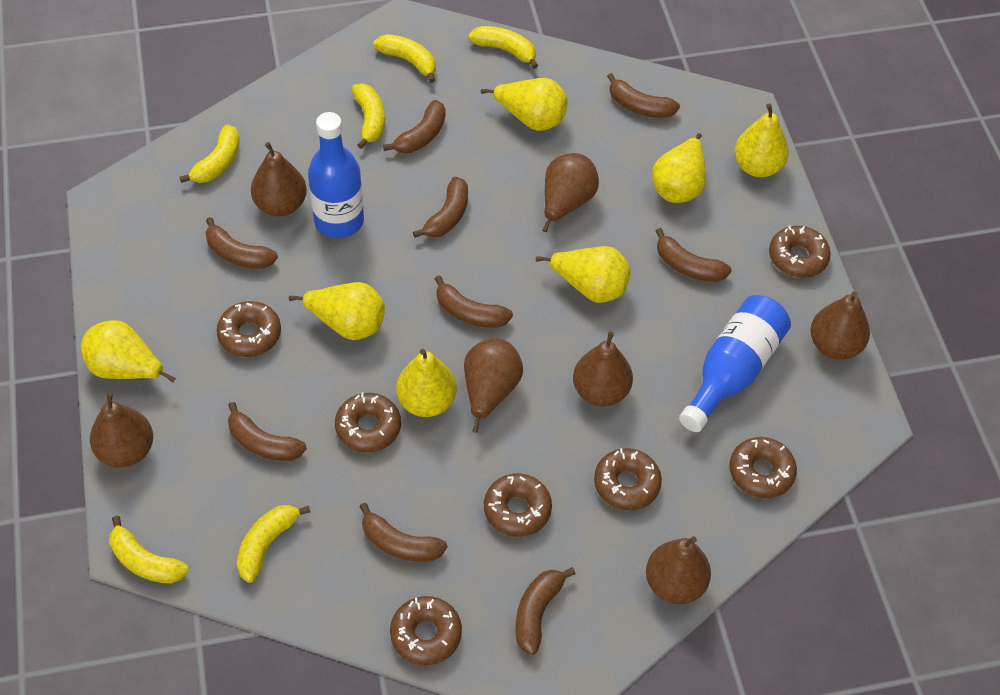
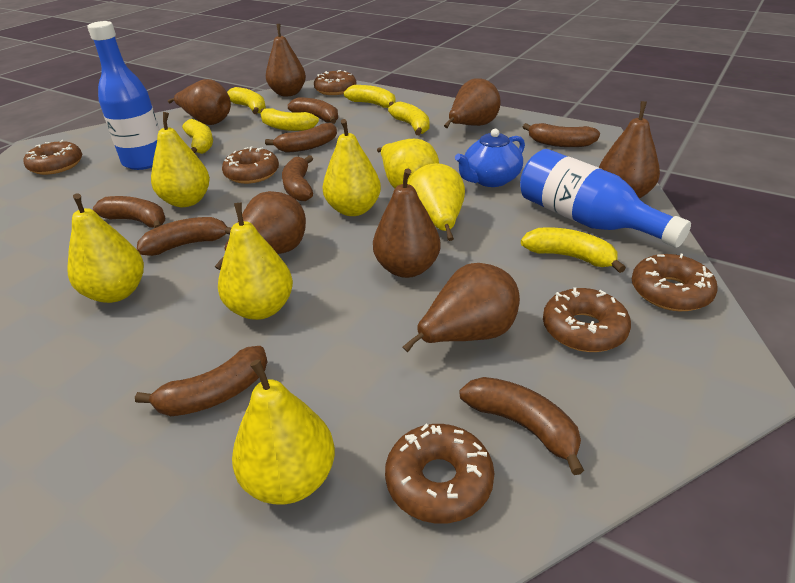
blue teapot: none = 0 -> [455,129,525,187] = 1
brown banana: [206,217,278,269] [228,402,307,461] [359,503,447,562] [383,100,445,153] [413,177,468,238] [435,275,513,328] [516,567,576,655] [607,73,680,118] [656,228,732,282] = 9 -> [93,196,165,228] [135,346,268,416] [137,217,231,256] [265,123,337,153] [282,155,313,201] [288,97,338,124] [460,377,584,475] [523,123,600,147] = 8
brown donut: [217,301,281,357] [335,392,401,453] [390,596,462,665] [484,473,552,537] [594,448,662,510] [729,437,797,498] [769,226,831,278] = 7 -> [24,140,82,175] [222,146,279,184] [314,70,356,95] [385,424,494,524] [543,287,631,352] [632,254,718,311] = 6

